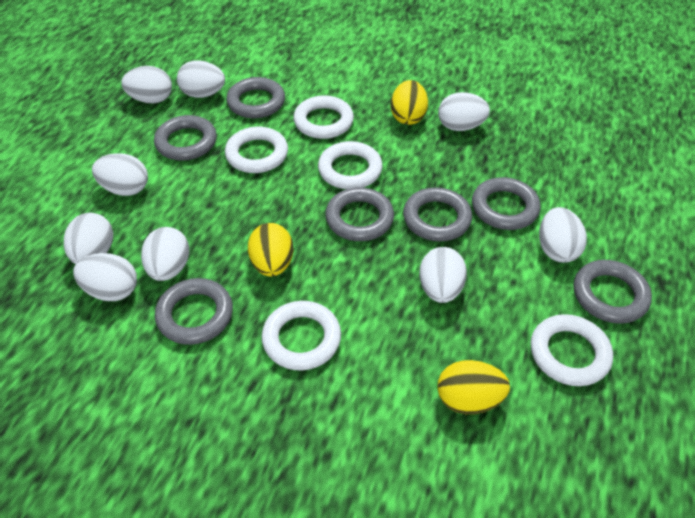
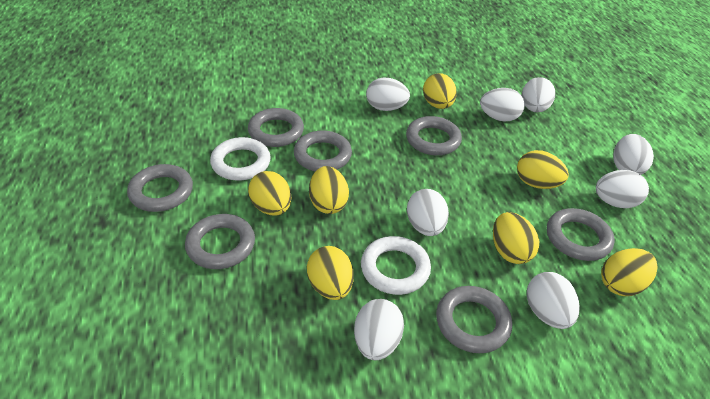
white egg: [64,213,113,264] [73,253,137,301] [92,153,148,196] [121,66,172,104] [141,227,189,281] [177,60,225,98] [419,247,467,303] [438,92,490,131] [539,207,587,263] = 9 -> [354,299,404,360] [366,78,410,111] [407,189,449,236] [480,88,525,122] [522,77,555,112] [527,272,579,329] [596,170,649,208] [613,134,654,175] = 8
white ring: [225,127,288,173] [262,301,341,371] [293,95,354,139] [318,141,383,189] [531,314,613,386] = 5 -> [210,137,271,181] [361,236,431,295] = 2
yellow egg: [248,223,293,277] [391,80,428,125] [437,360,510,414] = 3 -> [248,171,291,216] [307,246,354,300] [309,166,349,214] [423,73,457,109] [493,212,539,264] [517,150,569,189] [601,248,658,296] = 7

